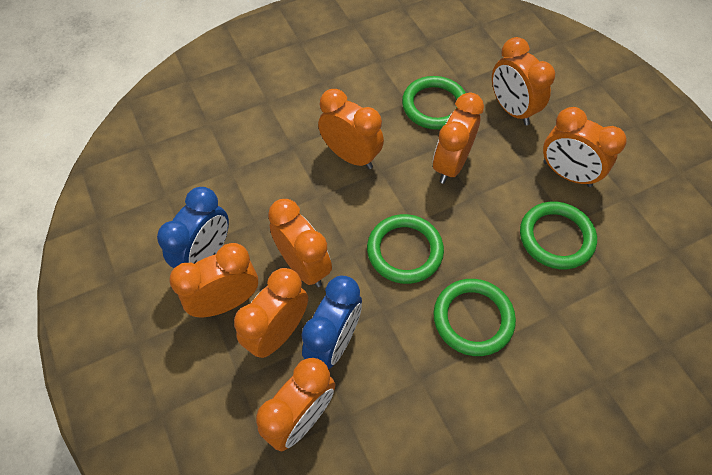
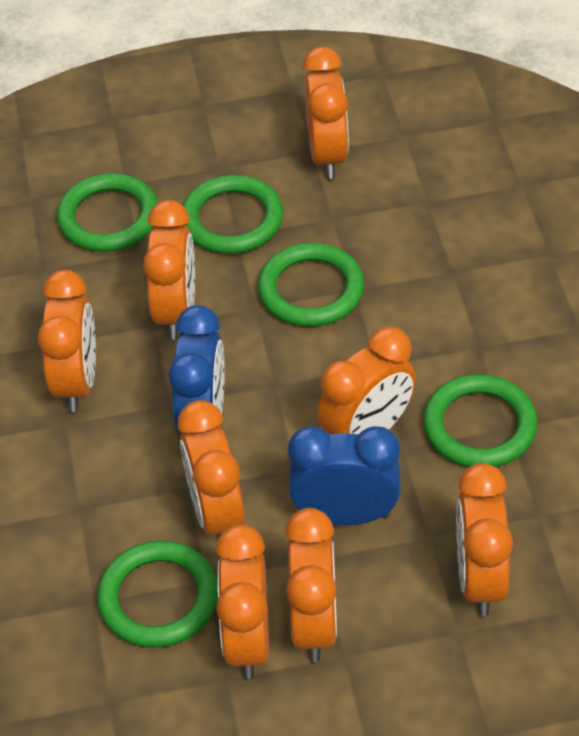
green ring: [367,214,444,284] [402,76,466,130] [433,279,516,356] [520,202,597,269] = 4 -> [57,173,158,252] [97,541,218,648] [183,175,283,254] [258,243,364,327] [423,374,538,467] = 5

